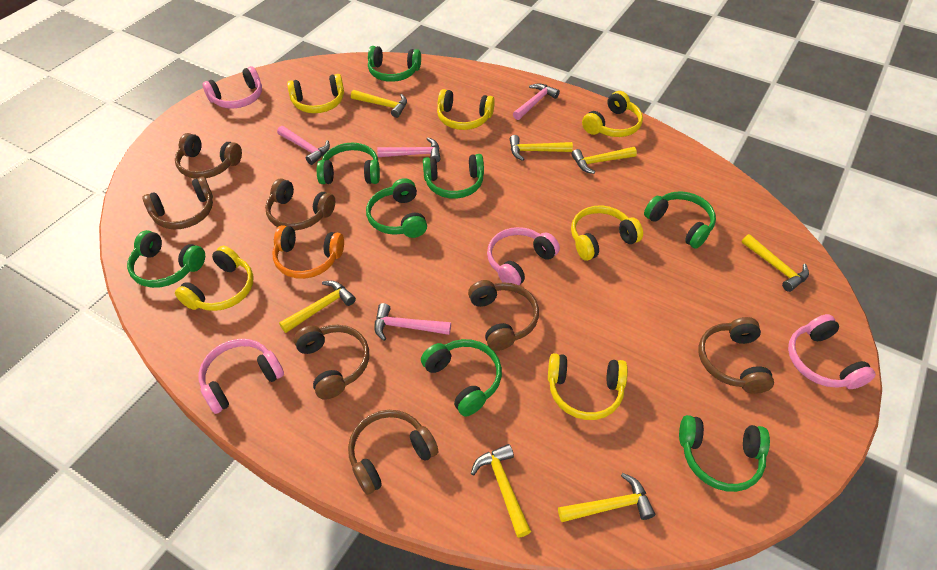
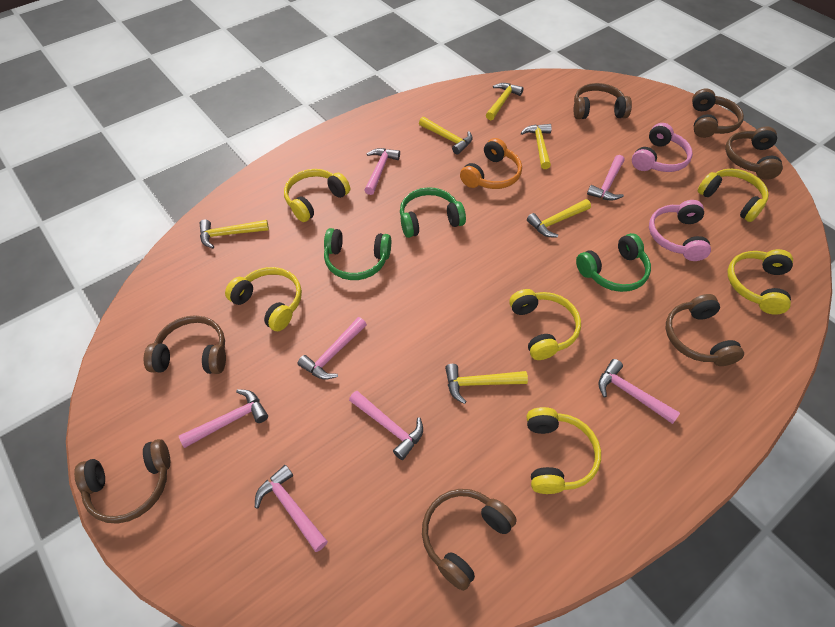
green headphones: [127,230,205,288] [317,143,380,184] [366,178,427,238] [368,46,421,82] [421,339,502,417] [423,154,484,199] [644,191,716,249] [679,415,770,492] = 8 -> [324,228,391,280] [400,187,466,238] [576,233,651,292] = 3
pink hammer: [277,126,330,165] [374,303,451,341] [377,137,441,162] [513,83,560,120] = 4 -> [179,389,268,448] [255,465,328,552] [298,317,367,380] [349,391,423,460] [365,148,400,195] [587,155,624,201] [598,359,680,424] = 7
pink headphones: [199,339,284,414] [202,66,262,109] [487,227,560,285] [788,314,876,389] = 4 -> [632,123,693,172] [649,200,711,261] = 2
yellow hammer: [279,281,356,333] [351,90,407,118] [471,444,531,538] [510,135,573,161] [558,473,655,522] [572,147,637,174] [742,234,809,292] = 7 -> [199,220,269,249] [419,117,473,155] [445,364,528,404] [486,83,523,120] [521,124,552,169] [527,199,591,238] = 6

